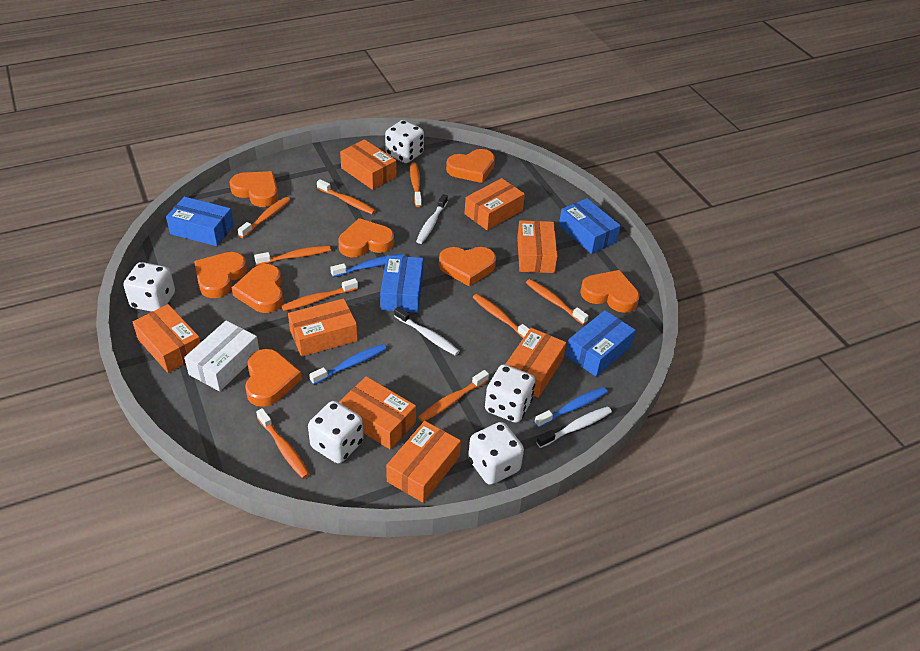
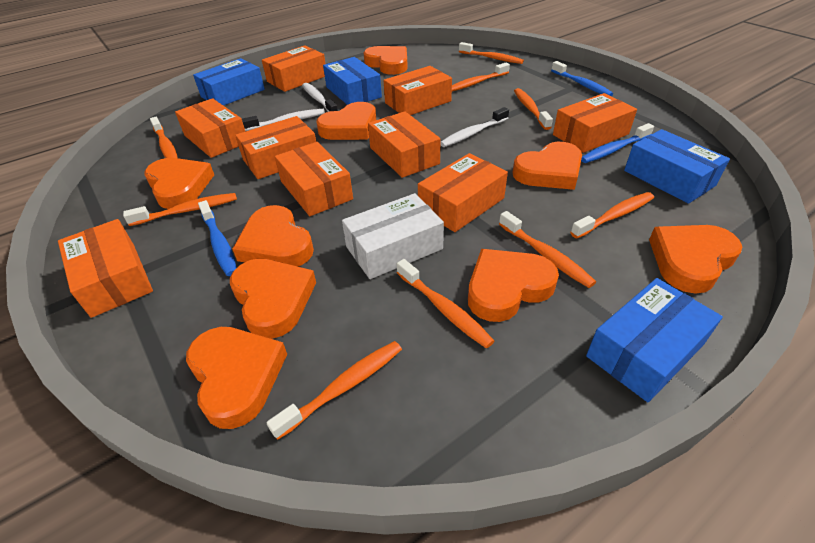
orange box: [133,304,201,373] [288,298,358,357] [339,376,416,449] [340,139,397,190] [386,421,461,503] [465,178,525,230] [505,328,566,398] [517,220,558,273] = 8 -> [58,219,153,318] [175,98,245,158] [235,116,316,179] [262,45,326,92] [275,142,353,216] [368,111,441,178] [383,66,452,115] [418,153,508,232] [553,93,637,153] = 9
orange heart: [194,252,247,298] [229,171,278,207] [232,264,284,313] [245,349,302,407] [338,218,394,257] [439,247,496,286] [446,149,495,183] [580,270,640,313] = 8 -> [144,158,214,209] [186,327,287,429] [230,259,316,339] [233,205,314,266] [316,102,376,140] [363,46,408,75] [468,249,559,322] [512,142,582,190] [649,225,742,294] = 9
white dice: [123,262,175,312] [308,401,364,463] [385,120,424,163] [468,422,524,485] [485,364,535,423] = 5 -> none = 0

